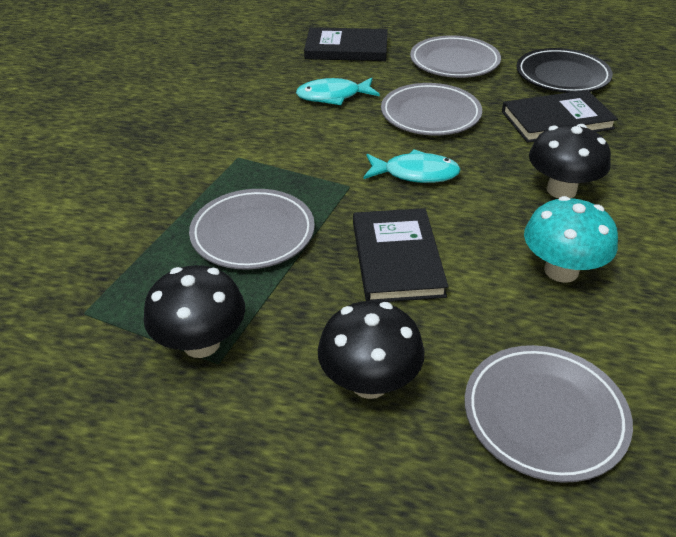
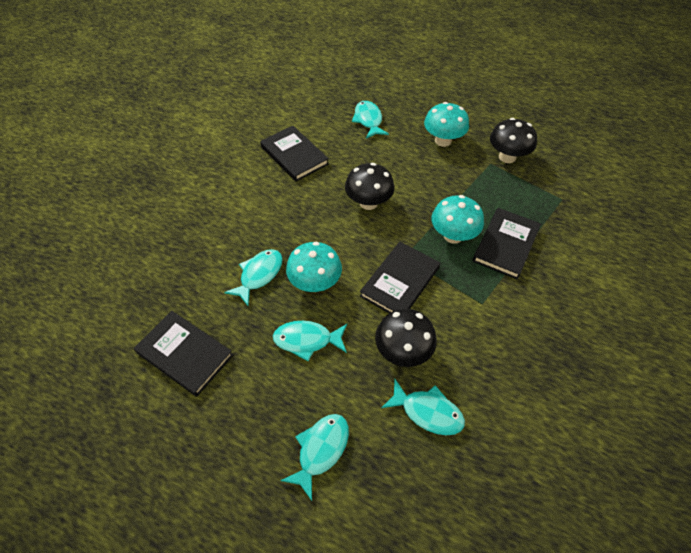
black book: [304,27,388,61] [353,208,449,302] [502,90,618,143] = 3 -> [134,311,233,397] [260,126,329,182] [360,242,440,313] [472,208,541,279] = 4
black plate: [517,48,613,93] = 1 -> none = 0
grey plate: [189,189,315,270] [381,83,482,136] [410,35,501,78] [465,345,633,483] = 4 -> none = 0
turquoise fish: [296,78,380,105] [363,149,461,183] = 2 -> [224,249,283,306] [273,321,347,361] [280,414,349,501] [352,101,389,138] [381,379,465,435] = 5
turquoise mushroom: [524,196,618,283] = 1 -> [286,241,342,292] [424,102,469,147] [432,195,484,244] = 3

